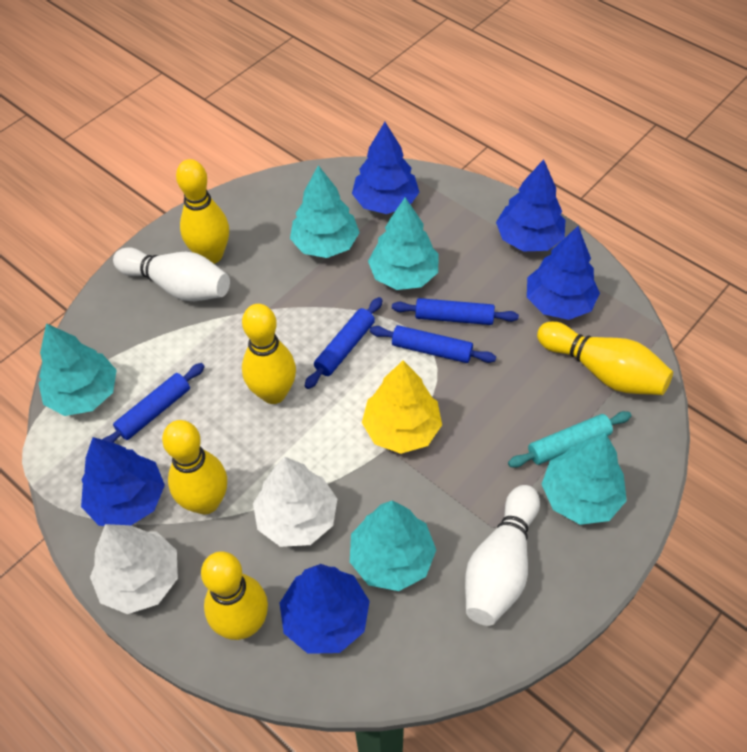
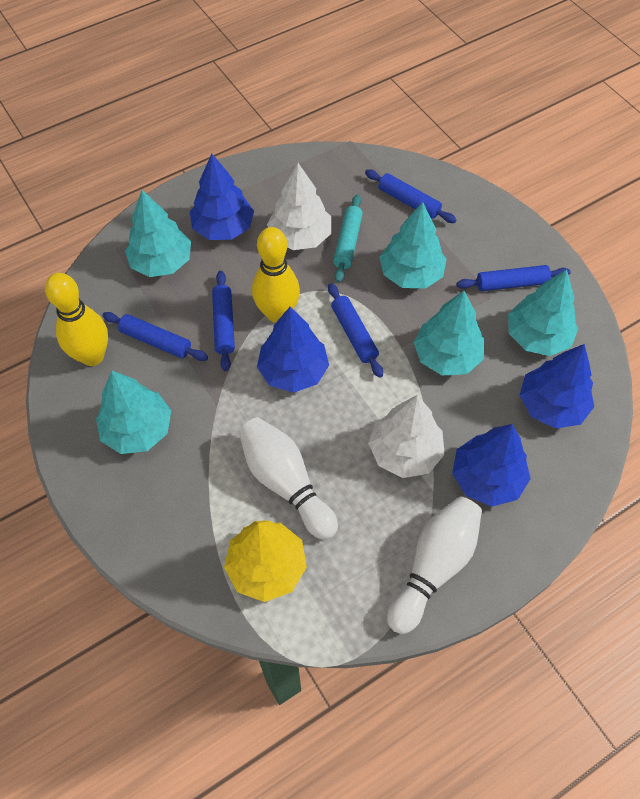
blue rolling pin: [102,363,205,443] [305,297,383,389] [370,325,496,363] [392,298,519,325] = 4 -> [102,312,208,361] [212,271,235,371] [328,283,383,378] [365,170,457,223] [457,265,571,291] = 5
blue tree: [81,437,165,526] [280,564,370,654] [352,122,420,214] [496,159,565,252] [527,226,600,320] = 5 -> [190,154,254,240] [257,307,329,393] [452,424,531,507] [519,344,594,429] = 4
yellow bowling pin: [162,420,227,514] [176,159,229,264] [201,551,268,640] [242,304,296,404] [537,321,673,395] = 5 -> [45,273,108,366] [252,227,300,323] = 2

